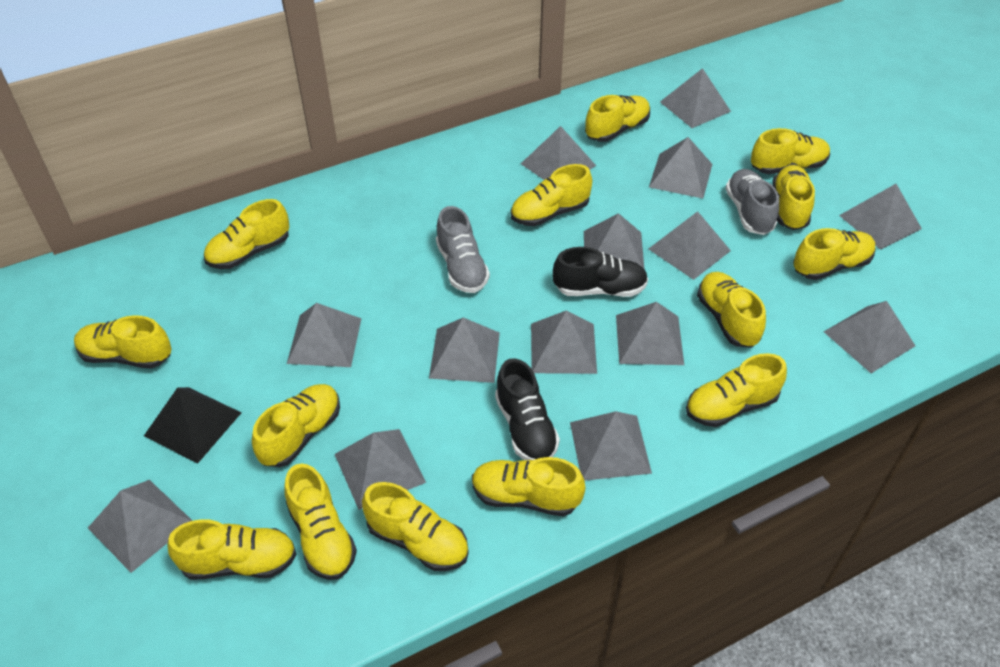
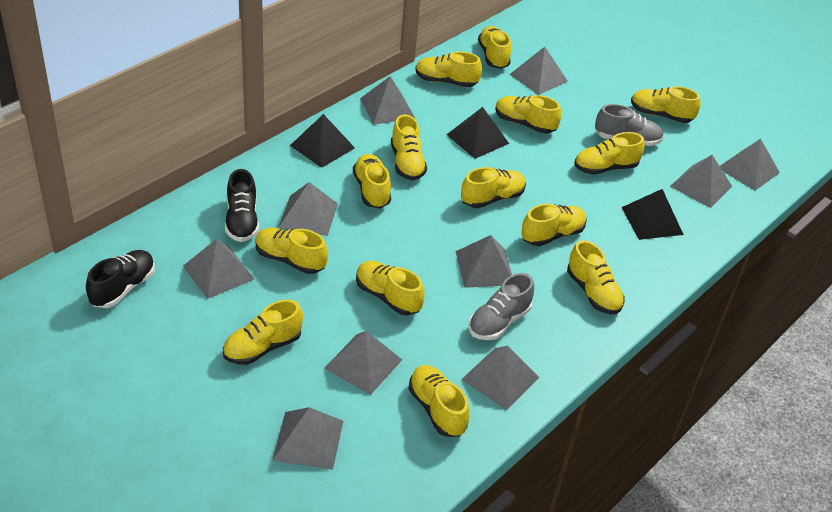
black pyramid: [144,387,241,463] = 1 -> [290,114,355,168] [446,107,509,159] [621,189,684,240] = 3
grey pyramid: [88,480,192,573] [287,303,362,367] [335,429,426,510] [429,318,500,383] [521,126,596,180] [531,310,597,374] [570,411,652,481] [584,213,644,268] [616,302,684,365] [649,137,712,198] [649,211,731,280] [660,68,731,128] [824,301,916,373] [839,184,922,250] = 14 -> [183,239,255,299] [273,407,343,470] [278,182,338,236] [325,331,402,395] [360,76,415,125] [456,235,512,288] [461,346,539,410] [510,47,568,95] [670,155,732,208] [720,139,780,191] = 10

